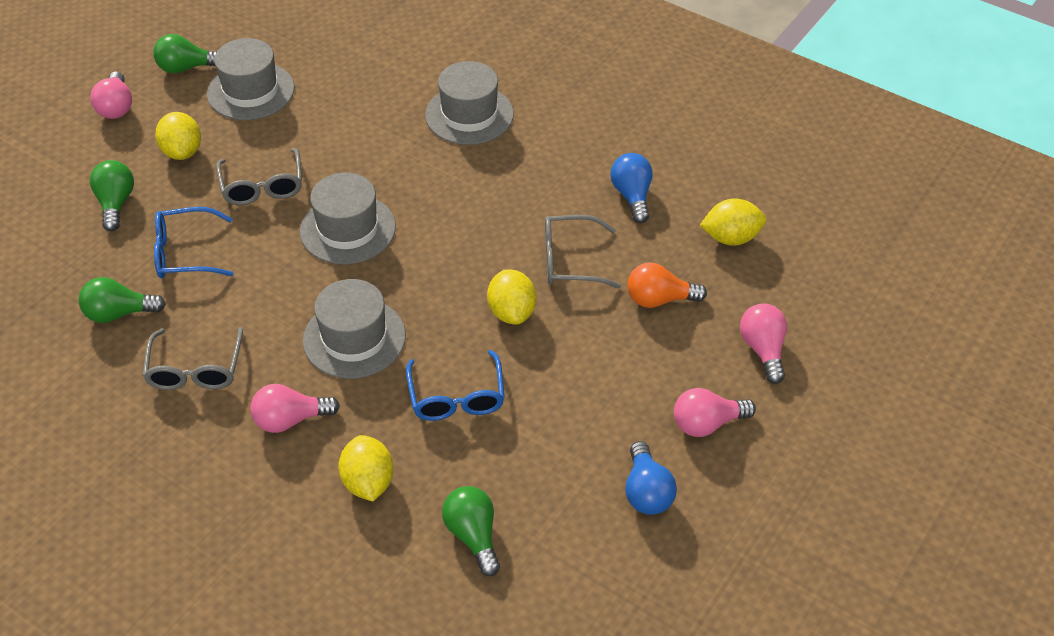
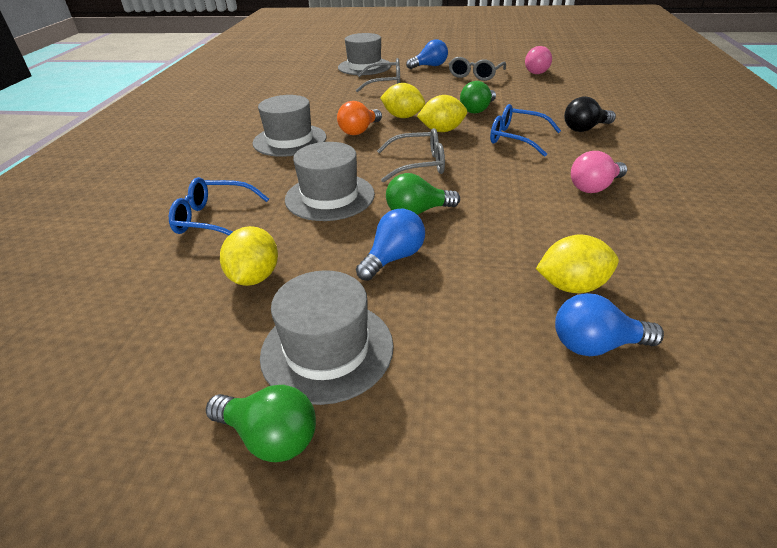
black light bulb: none = 0 -> [564,96,616,132] = 1
blue light bulb: [610,153,653,223] [625,441,677,515] = 2 -> [356,209,425,281] [406,39,448,69] [555,293,664,356] = 3
green light bulb: [79,277,166,323] [90,160,134,231] [153,34,216,73] [442,486,500,576] = 4 -> [206,385,316,462] [386,173,460,215] [460,81,496,113] = 3
pink light bulb: [90,71,132,119] [251,384,340,433] [674,388,756,437] [740,303,787,384] = 4 -> [525,46,552,74] [571,151,627,193] = 2

